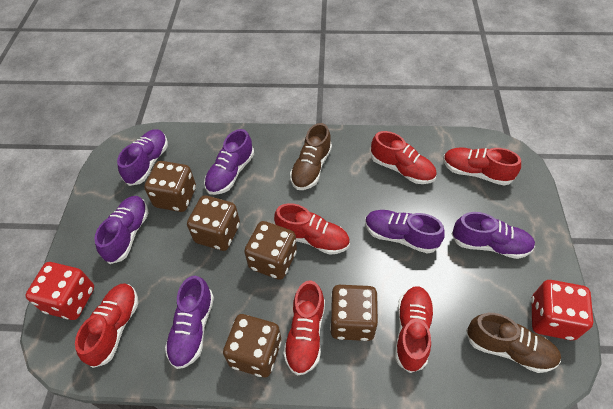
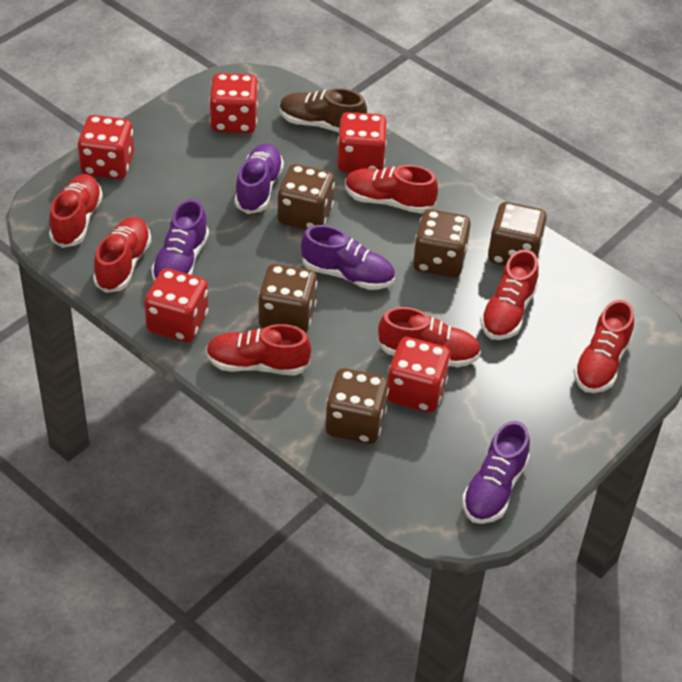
brown shoe: [290,123,332,190] [466,313,561,373] = 2 -> [280,88,367,132] = 1
purple shoe: [94,196,149,264] [117,130,168,186] [165,276,214,369] [204,129,254,195] [365,210,445,254] [452,212,535,259] = 6 -> [151,199,209,281] [235,144,284,214] [301,225,395,290] [462,421,530,524] = 4
red dice: [25,262,94,320] [531,280,593,340] = 2 -> [78,115,134,179] [144,268,209,342] [209,73,259,133] [337,112,387,173] [387,337,451,413] = 5
red shoe: [75,284,138,368] [274,203,350,255] [283,280,325,376] [371,131,437,184] [395,286,434,373] [443,147,521,185] = 6 -> [49,174,103,248] [93,217,151,293] [206,324,311,375] [345,165,438,213] [378,307,481,367] [480,249,539,340] [574,300,634,393] = 7

